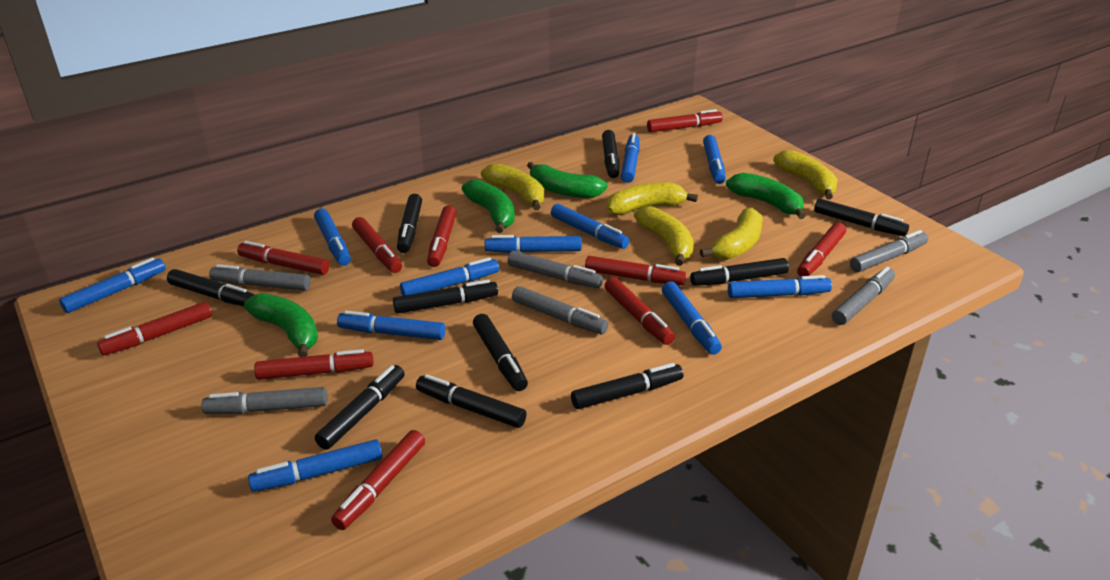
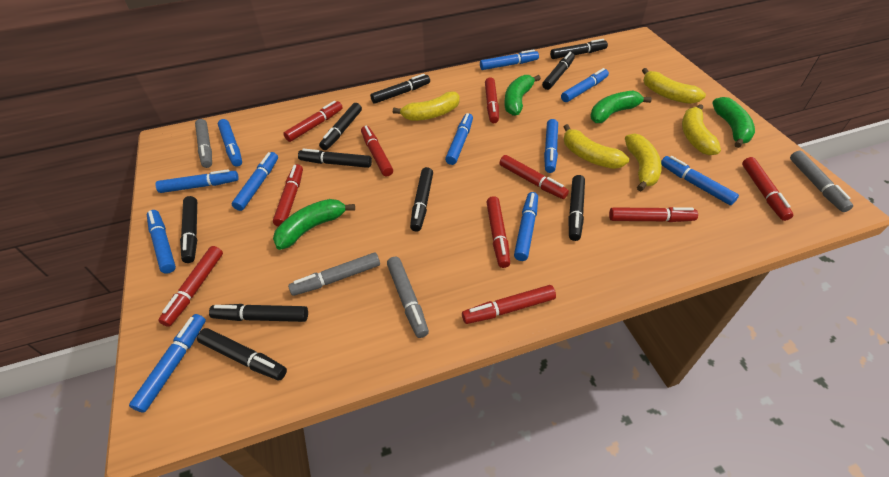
grey marker: [201,387,327,414] [209,264,311,291] [508,251,603,288] [512,286,608,334] [832,267,895,325] [850,230,928,272] = 6 -> [195,119,212,168] [288,252,380,296] [387,257,429,338] [790,151,853,212] = 4

